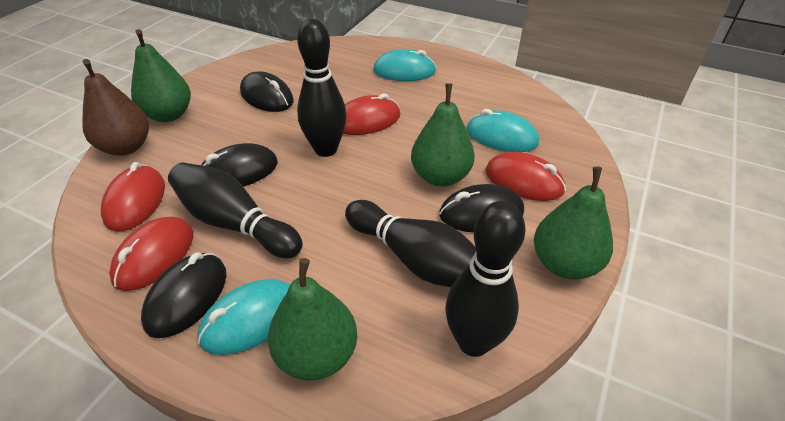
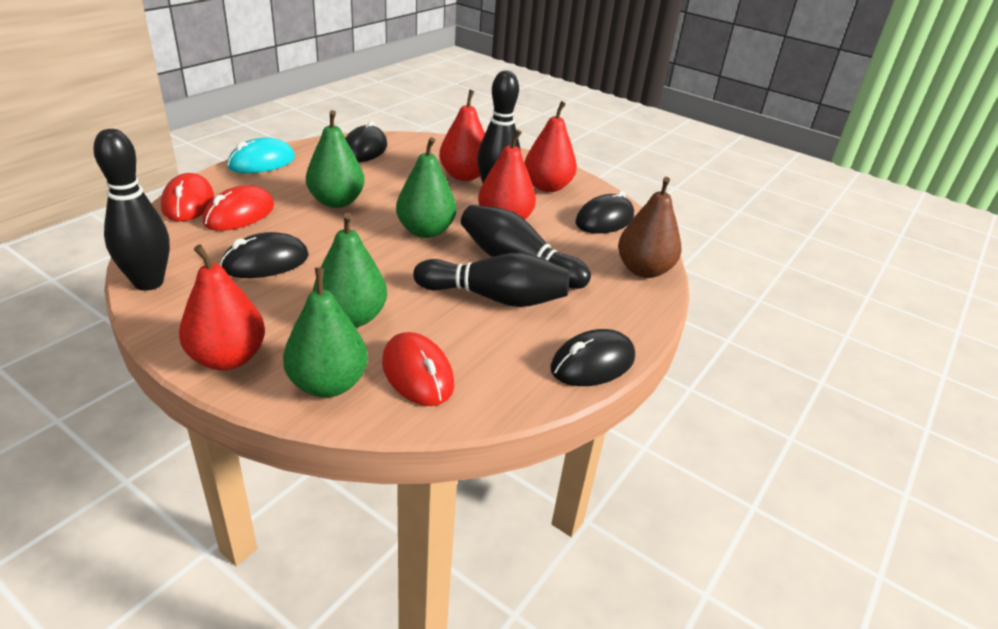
red mouse: [101,162,165,231] [109,216,193,291] [343,94,400,135] [486,152,566,201] = 4 -> [161,173,214,221] [203,185,274,231] [382,332,454,406] = 3
red pear: none = 0 -> [179,244,265,370] [439,89,485,181] [478,129,536,219] [525,101,577,192] = 4
turquoise mouse: [198,279,290,355] [373,49,436,81] [466,109,539,152] = 3 -> [227,137,295,173] = 1

